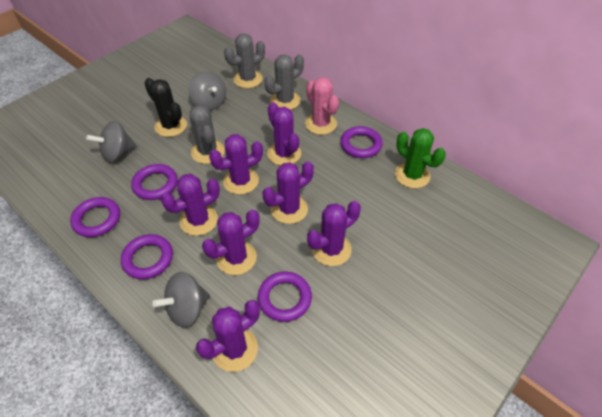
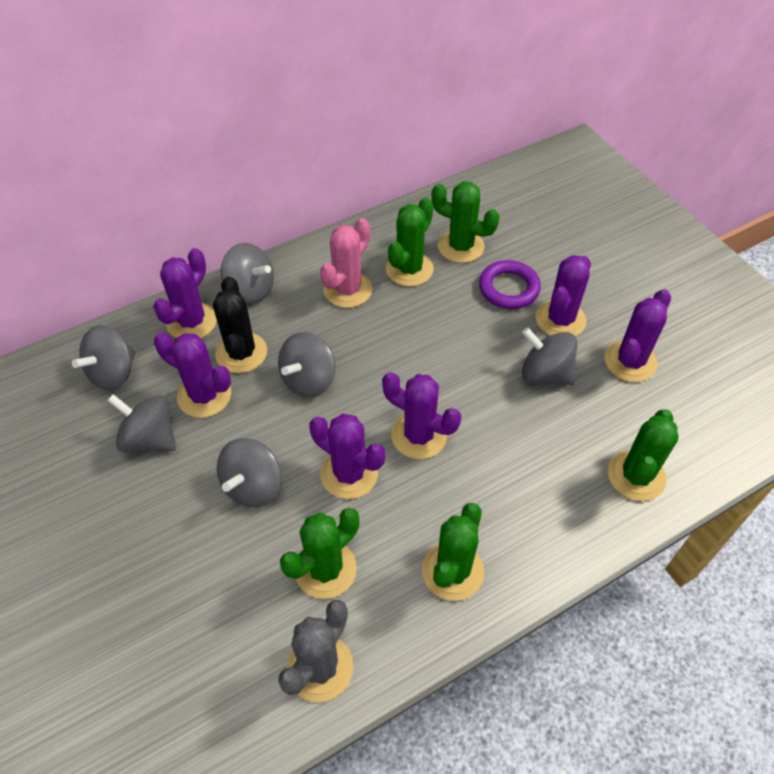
green cactus: [395,128,446,189] = 1 -> [280,508,359,599] [386,197,434,287] [422,503,484,601] [431,182,500,263] [608,409,679,501] = 5
grey cactus: [190,105,225,164] [224,33,265,88] [264,54,304,110] = 3 -> [278,600,353,702] = 1
grey spinning top: [86,121,137,163] [152,272,210,327] [189,71,226,111] = 3 -> [72,325,136,390] [107,394,176,452] [217,438,282,507] [221,243,274,304] [278,332,336,397] [522,328,577,386] = 6
purple cactus: [161,174,220,236] [196,300,260,372] [202,210,259,275] [209,134,263,195] [262,161,314,224] [267,102,301,166] [307,201,361,266] = 7 -> [153,248,217,339] [154,332,231,418] [310,414,385,499] [382,372,461,459] [536,255,591,336] [604,289,671,382] = 6
purple ring: [70,197,120,237] [121,234,173,279] [131,164,178,200] [258,271,312,322] [340,126,383,158] = 5 -> [479,260,541,309] = 1

